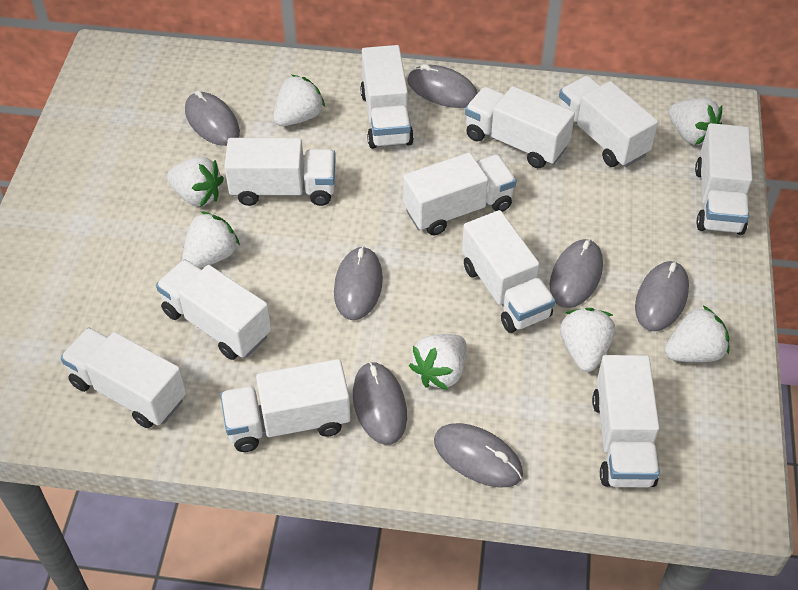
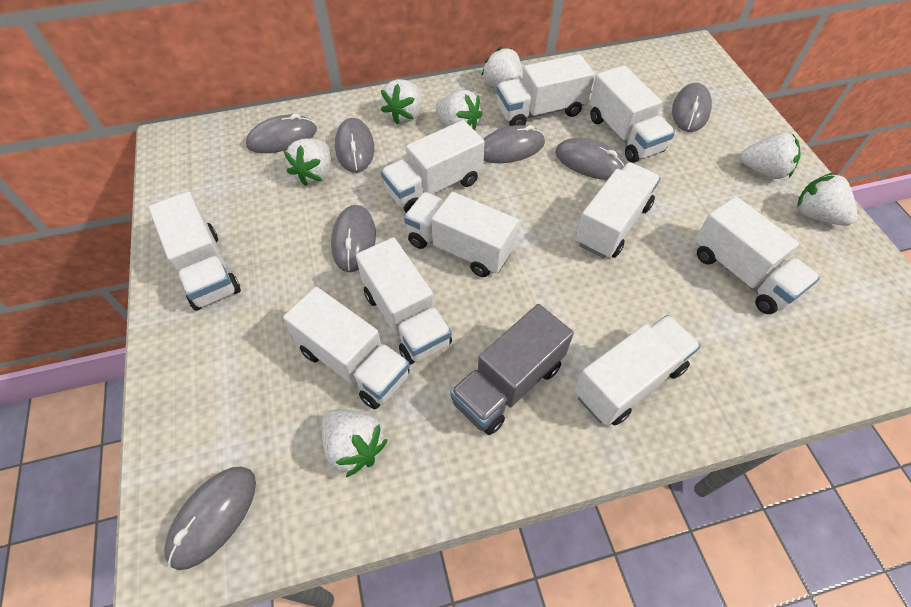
grey truck: none = 0 -> [450,304,574,435] = 1
white truck: [60,328,186,428] [156,259,271,360] [220,359,351,452] [224,138,336,206] [360,45,414,149] [403,153,517,236] [462,210,555,333] [465,86,575,168] [559,76,658,167] [592,355,660,487] [695,123,753,235] = 11 -> [149,191,241,310] [283,287,410,409] [356,237,452,365] [381,120,485,213] [404,192,519,277] [496,54,595,126] [574,315,701,426] [575,162,661,258] [589,65,675,163] [694,196,820,314] = 10

